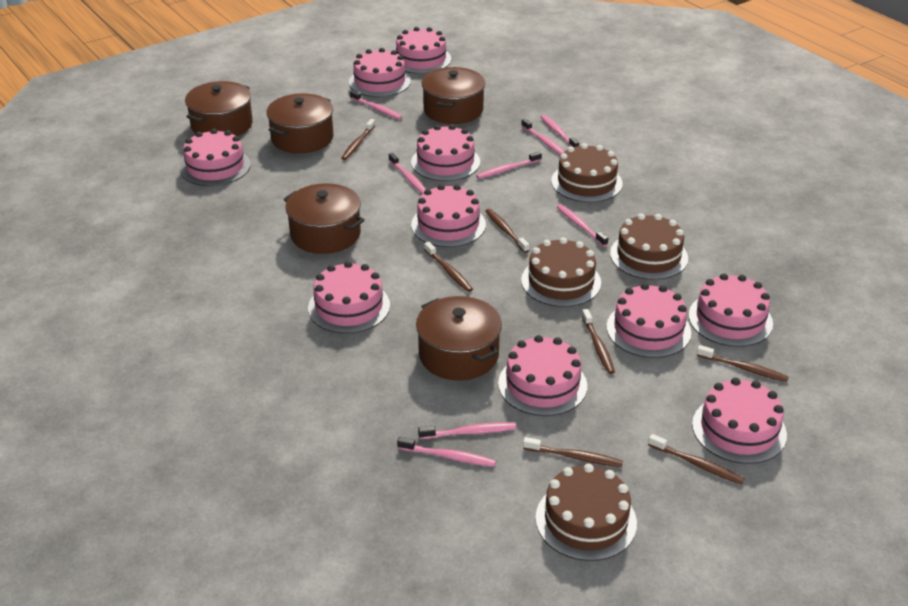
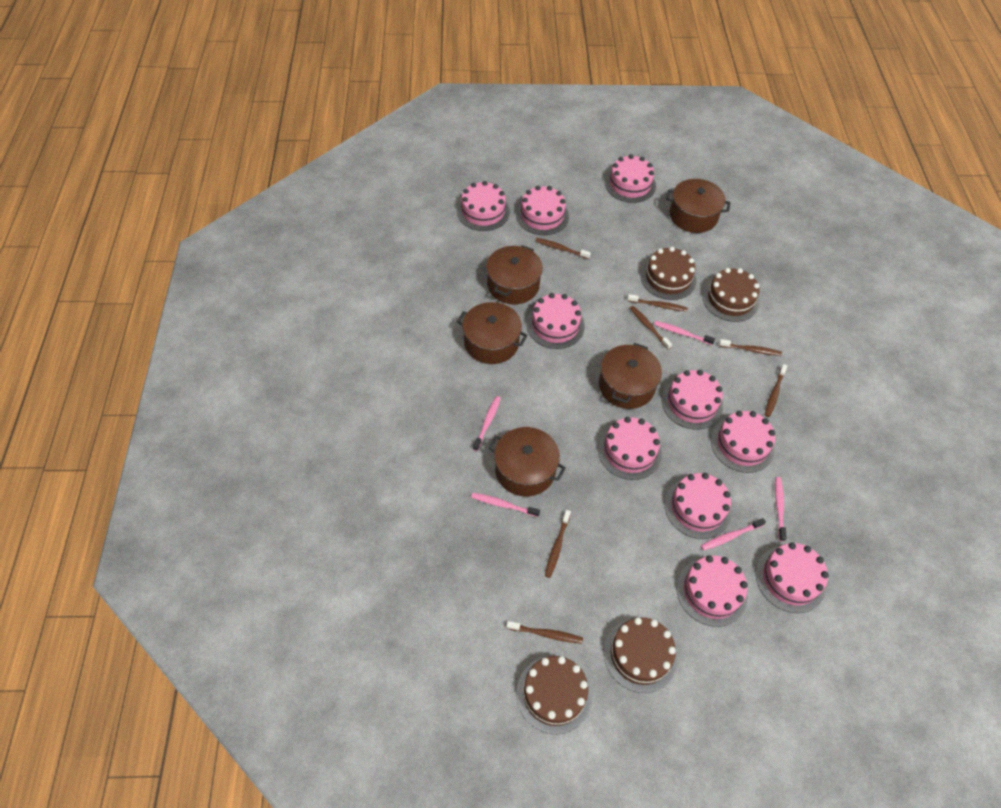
pink toothbrush: [350,90,402,120] [389,153,426,194] [397,437,496,467] [418,422,516,439] [476,152,542,179] [521,119,565,155] [541,115,579,147] [557,204,608,247] = 8 -> [471,493,540,517] [473,396,501,451] [654,321,715,345] [701,518,766,550] [775,477,787,541] = 5

